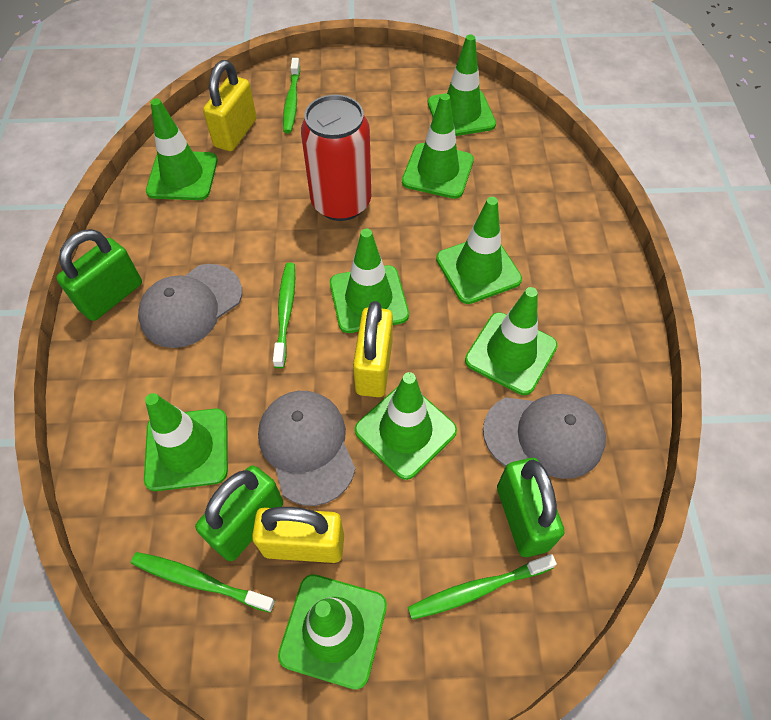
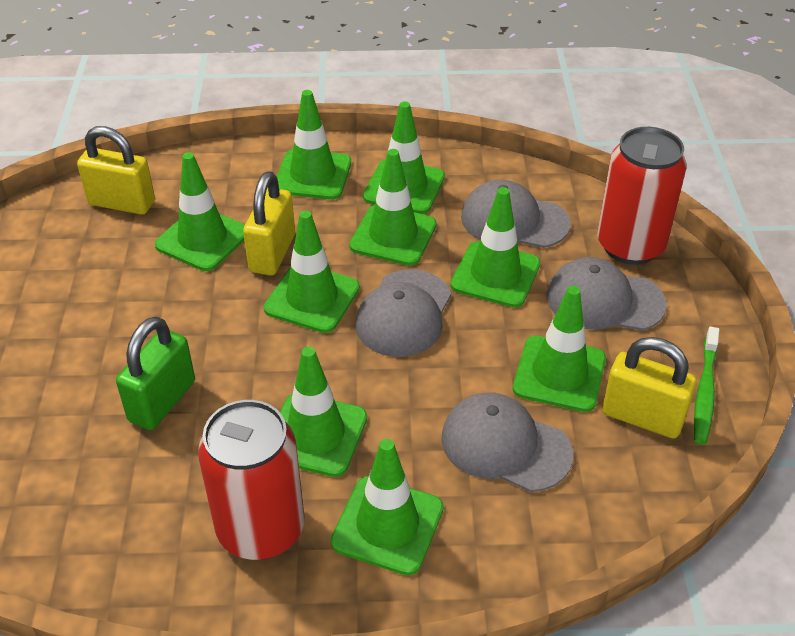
green padlock: [56,229,142,321] [195,465,283,561] [497,458,565,557] = 3 -> [116,317,195,430] = 1
green toothbrush: [131,552,275,613] [273,263,295,368] [283,58,300,133] [408,554,557,620] = 4 -> [694,326,720,444] = 1
grey cap: [138,264,242,348] [258,391,355,506] [483,394,606,479] = 3 -> [356,269,451,357] [441,392,573,492] [461,180,571,248] [547,257,667,330] = 4
red can: [301,95,371,221] = 1 -> [198,400,304,560] [597,127,687,265] = 2

